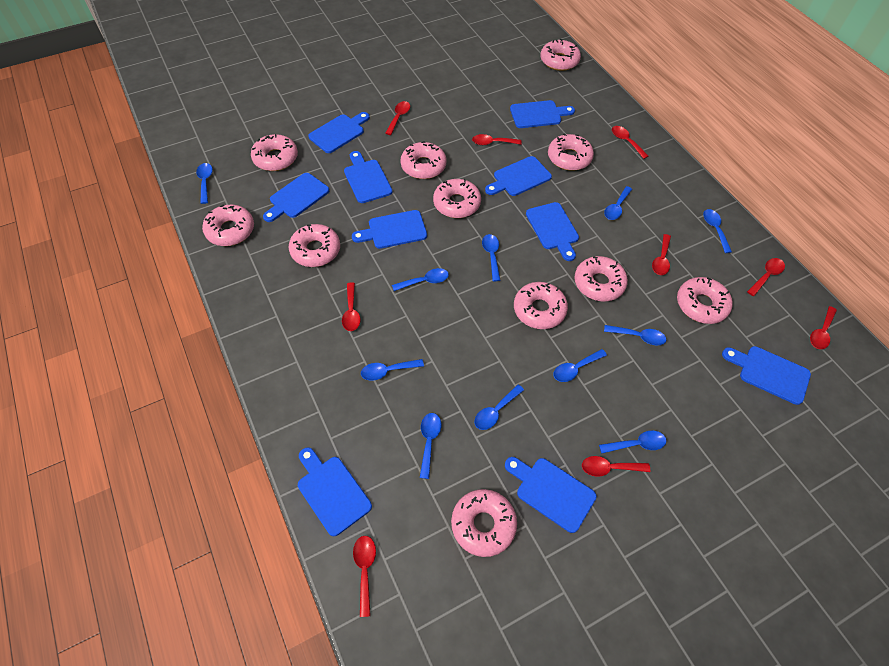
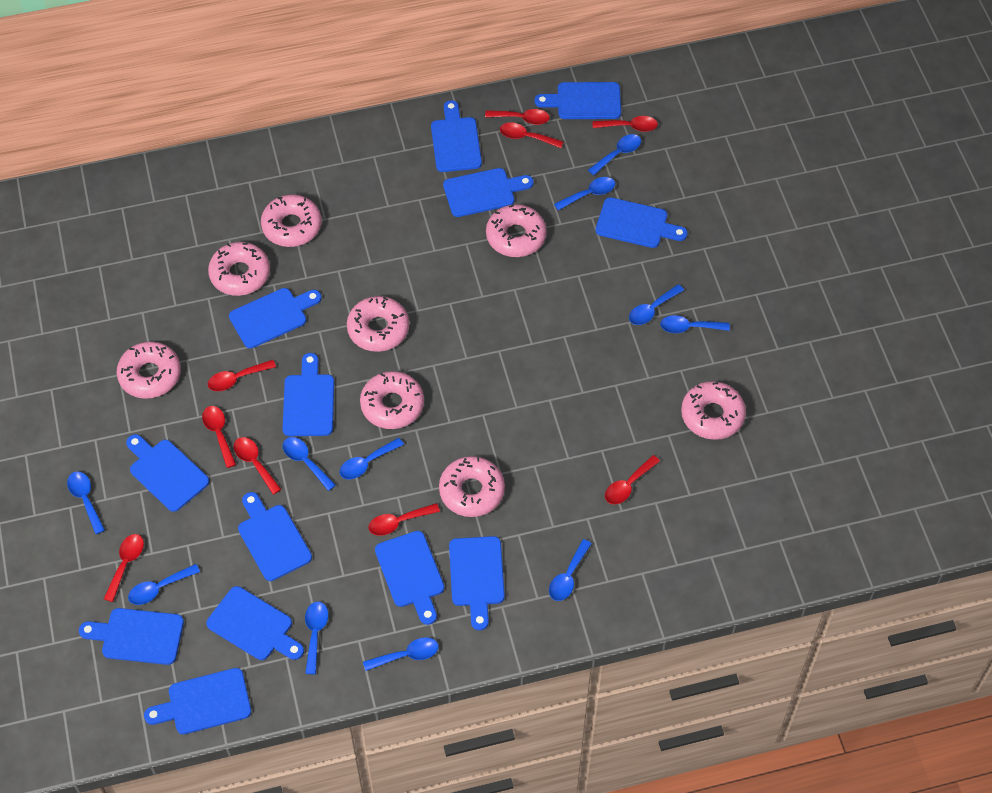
blue cutting board: [263,173,329,222] [298,447,372,536] [308,112,370,153] [344,151,392,203] [352,210,427,249] [485,156,552,196] [505,457,597,533] [510,100,575,128] [526,202,579,261] [722,346,811,405] = 10 -> [79,608,184,665] [126,434,209,512] [144,668,251,735] [206,586,304,660] [229,288,322,348] [238,492,312,581] [283,353,334,436] [375,531,444,625] [431,100,482,172] [443,168,534,217] [449,536,505,630] [534,82,621,119] [596,197,688,248] = 13
pink donut: [202,204,254,246] [251,134,298,171] [289,224,340,267] [400,141,447,179] [433,179,481,218] [451,489,517,557] [514,282,568,329] [540,39,581,71] [548,133,594,171] [574,256,628,301] [677,277,733,324] = 11 -> [117,341,181,399] [208,242,270,296] [261,194,321,247] [347,296,409,352] [360,371,424,429] [439,456,505,517] [486,204,547,257] [681,381,746,440] = 8

